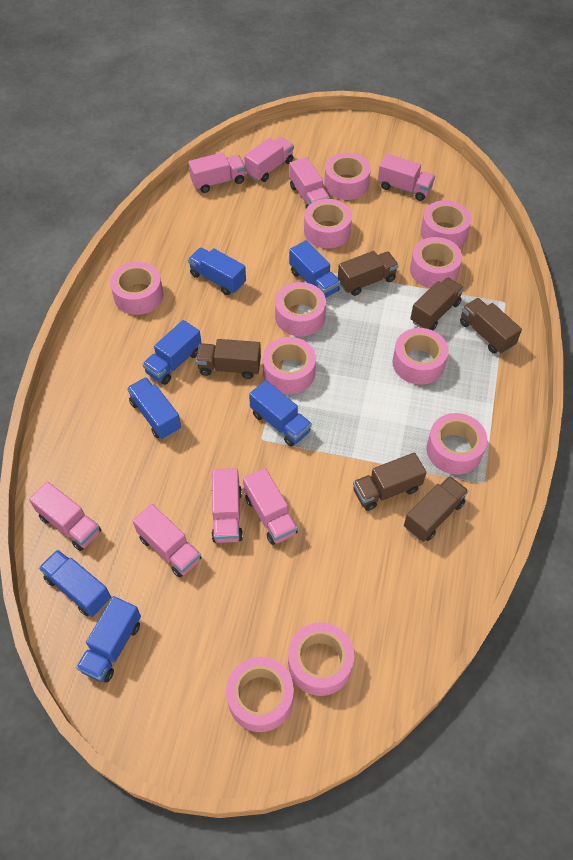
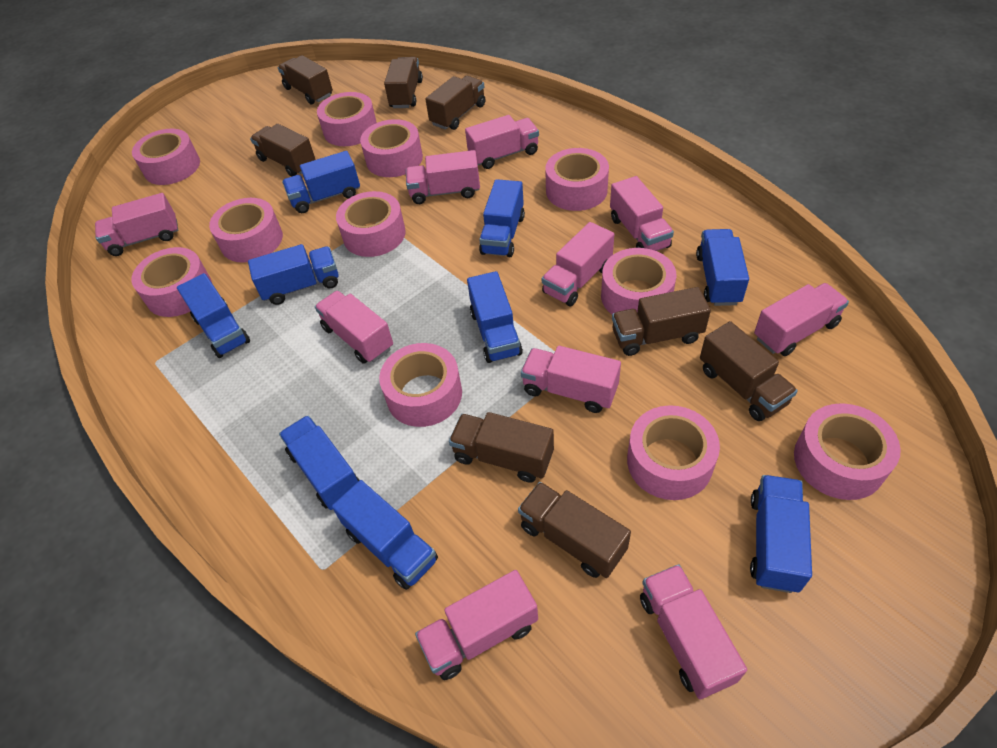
blue truck: [39,550,111,617] [76,596,141,683] [127,377,181,439] [142,320,202,385] [188,247,246,295] [249,380,312,447] [289,240,340,298] = 7 -> [177,273,250,358] [248,244,338,305] [279,415,359,510] [282,151,360,213] [332,480,438,590] [467,271,523,363] [479,179,525,257] [696,229,749,306] [750,475,812,593] = 9
brown truck: [196,339,261,379] [338,251,399,296] [353,453,426,511] [404,476,468,542] [410,277,464,330] [460,298,522,354] = 6 -> [250,124,316,177] [278,55,333,104] [384,57,423,108] [425,76,485,130] [449,412,554,483] [518,482,631,578] [612,287,711,356] [700,321,798,421] = 8
pink truck: [29,482,101,551] [133,504,202,578] [188,152,245,193] [212,468,243,543] [243,468,298,545] [244,137,294,182] [289,157,330,208] [378,154,435,201] = 8 -> [95,193,178,256] [315,291,393,364] [406,150,480,204] [415,570,538,680] [465,115,539,169] [521,346,621,413] [542,222,614,306] [610,176,674,251] [640,564,747,700] [754,283,849,356] = 10

